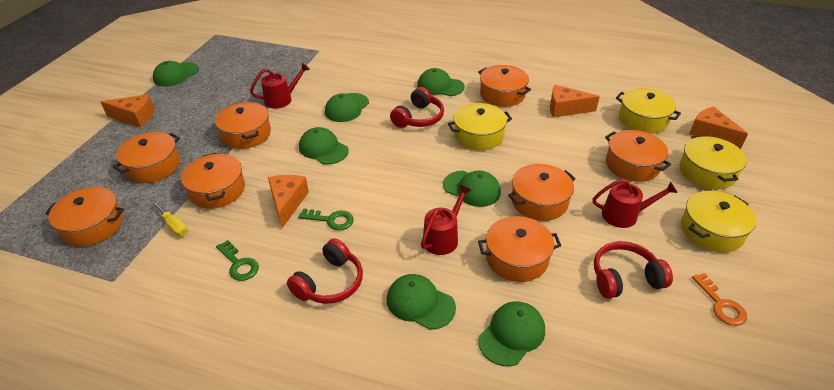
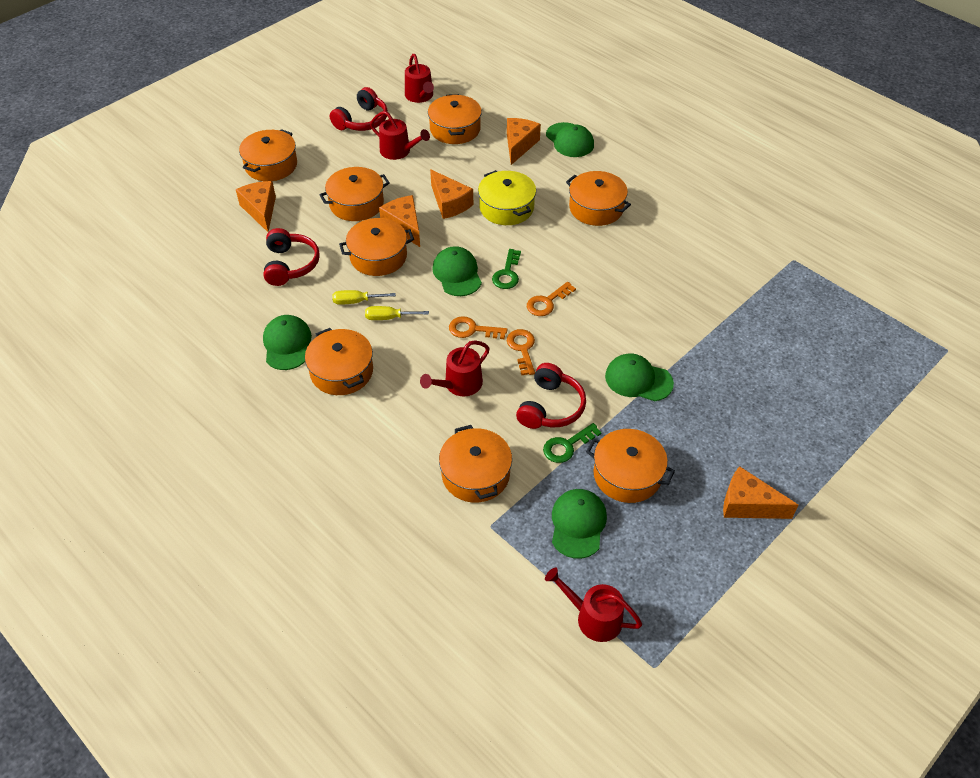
green cap: [153,61,199,87] [299,127,349,165] [325,93,369,122] [387,274,456,330] [417,68,465,96] [443,171,501,207] [478,301,545,366] = 7 -> [263,315,312,370] [432,246,482,296] [546,122,594,157] [552,489,607,559] [605,353,674,401] = 5
orange cheese: [101,94,155,128] [268,175,309,228] [550,85,600,117] [689,106,748,149] = 4 -> [236,181,276,232] [379,195,420,247] [430,169,473,219] [507,118,541,165] [723,466,798,519] = 5
orange key: [692,273,747,326] = 1 -> [449,316,508,339] [507,329,535,375] [527,282,576,316] = 3
red watering can: [250,63,310,109] [421,185,471,255] [593,179,678,228] = 3 -> [370,111,430,160] [405,54,434,103] [420,340,490,396] [545,568,642,642] = 4
yellow pot: [448,103,512,150] [616,88,681,133] [680,135,747,189] [681,191,756,253] = 4 -> [478,170,536,225] = 1
yellow screwdriver: [152,201,188,236] = 1 -> [332,290,396,305] [365,306,429,320] = 2

